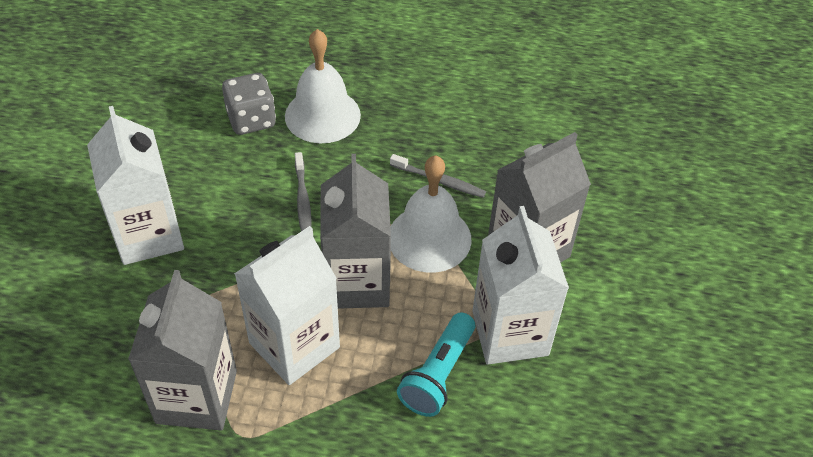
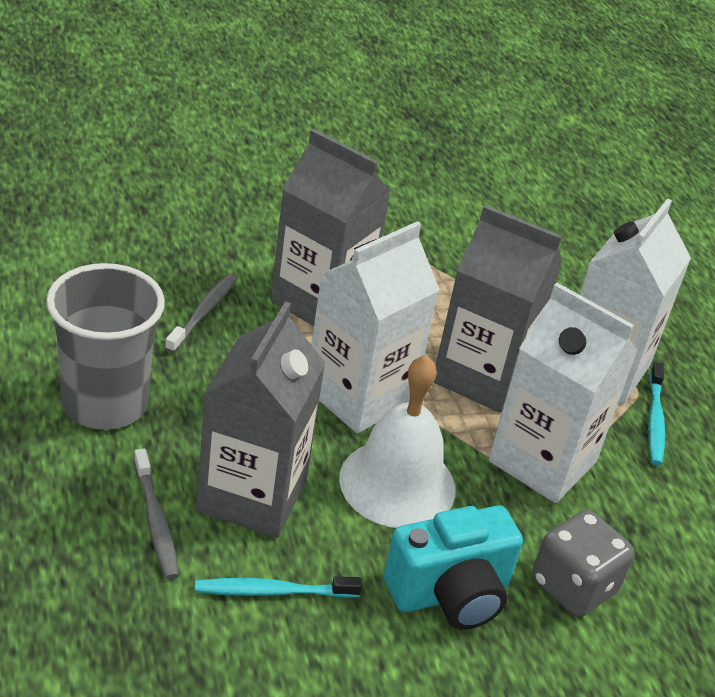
grey cup: none = 0 -> [46,263,165,430] = 1
turquoise camera: none = 0 -> [383,505,523,630] = 1
turquoise flashlight: [397,312,475,417] = 1 -> none = 0
turquoise toothbrush: none = 0 -> [195,576,362,598] [648,362,665,465] = 2
white bell: [285,29,361,143] [390,155,472,273] = 2 -> [339,355,456,528] = 1

